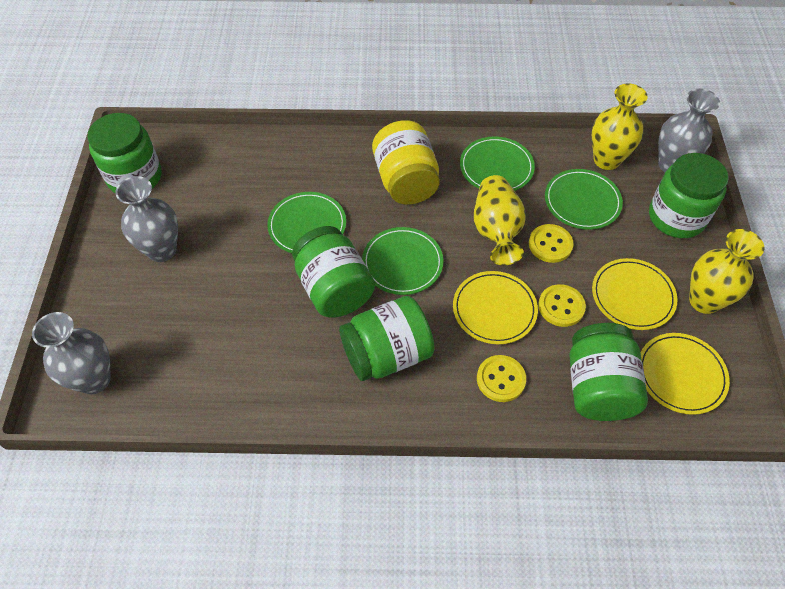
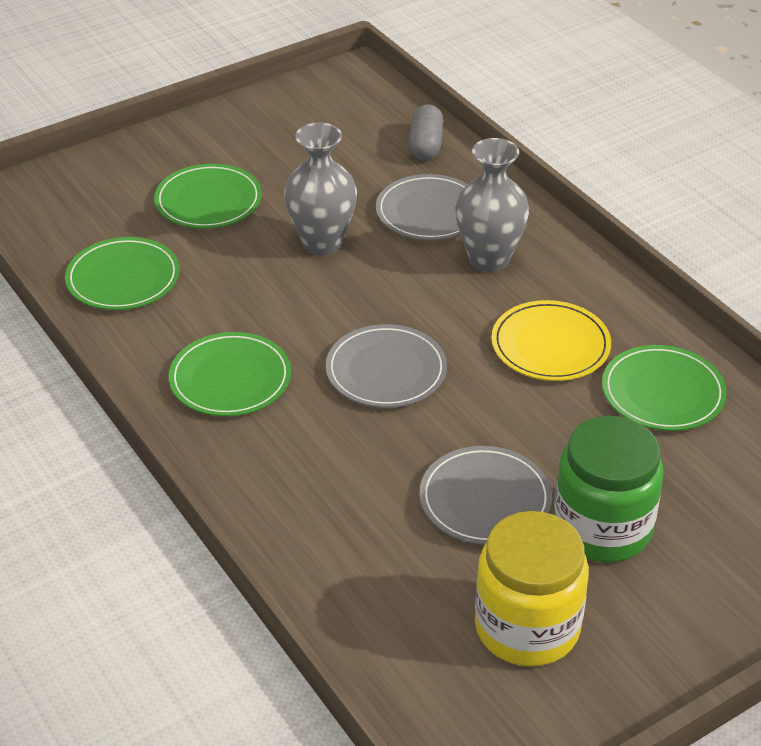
green jar: [87,113,162,193] [292,226,375,318] [339,296,435,381] [569,323,648,421] [649,153,729,238] = 5 -> [554,416,664,562] = 1
grey capsule: none = 0 -> [409,104,444,160] = 1
grey plate: none = 0 -> [326,324,447,408] [376,174,468,240] [419,446,552,545] = 3
grey vase: [32,312,111,394] [116,176,178,262] [658,89,720,172] = 3 -> [284,123,357,256] [455,138,529,272] = 2
yellow button: [477,355,526,402] [529,224,574,263] [538,284,586,327] = 3 -> none = 0
yellow plate: [453,271,538,344] [592,258,677,330] [641,333,730,415] = 3 -> [491,300,611,381] = 1
yellow vase: [474,175,526,265] [592,83,647,170] [689,229,764,314] = 3 -> none = 0

